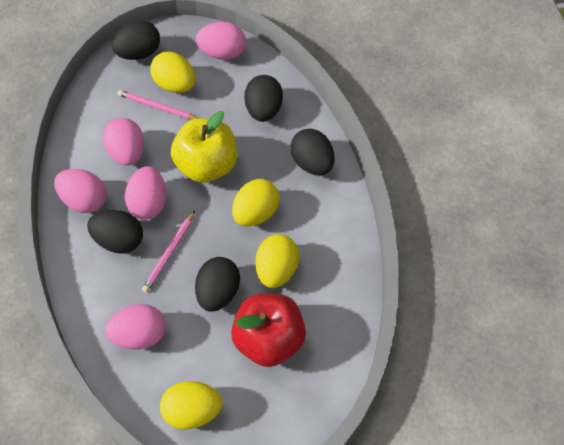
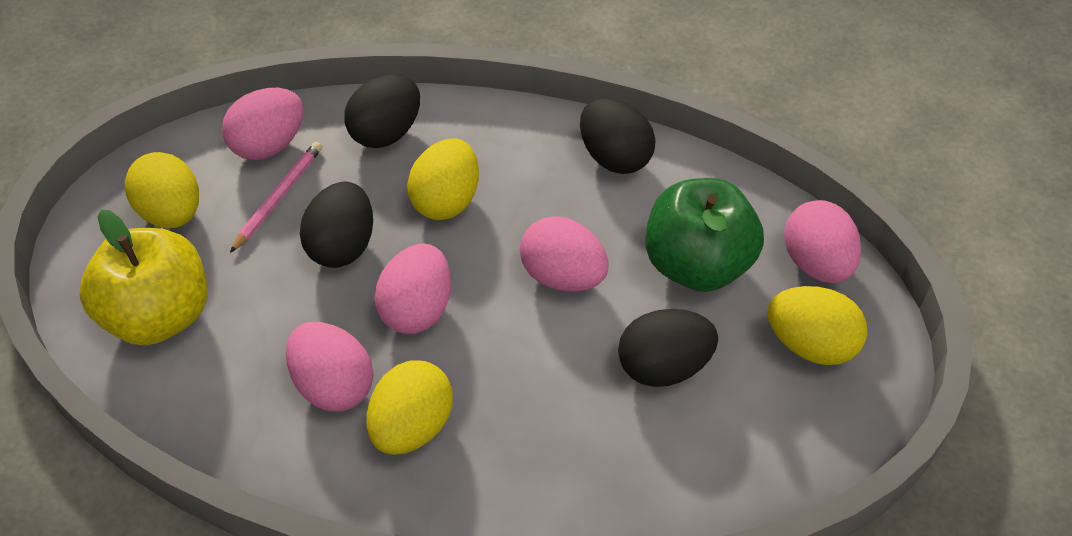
black egg: [87,210,143,254] [112,20,160,60] [195,257,240,312] [244,75,283,122] [291,129,334,175] = 5 -> [300,181,373,268] [344,75,420,148] [580,98,655,174] [618,309,718,387] = 4
green apple: none = 0 -> [645,178,764,292] = 1
pink pencil: [118,90,197,120] [142,211,195,293] = 2 -> [230,142,322,253] = 1
red apple: [231,294,306,367] = 1 -> none = 0

